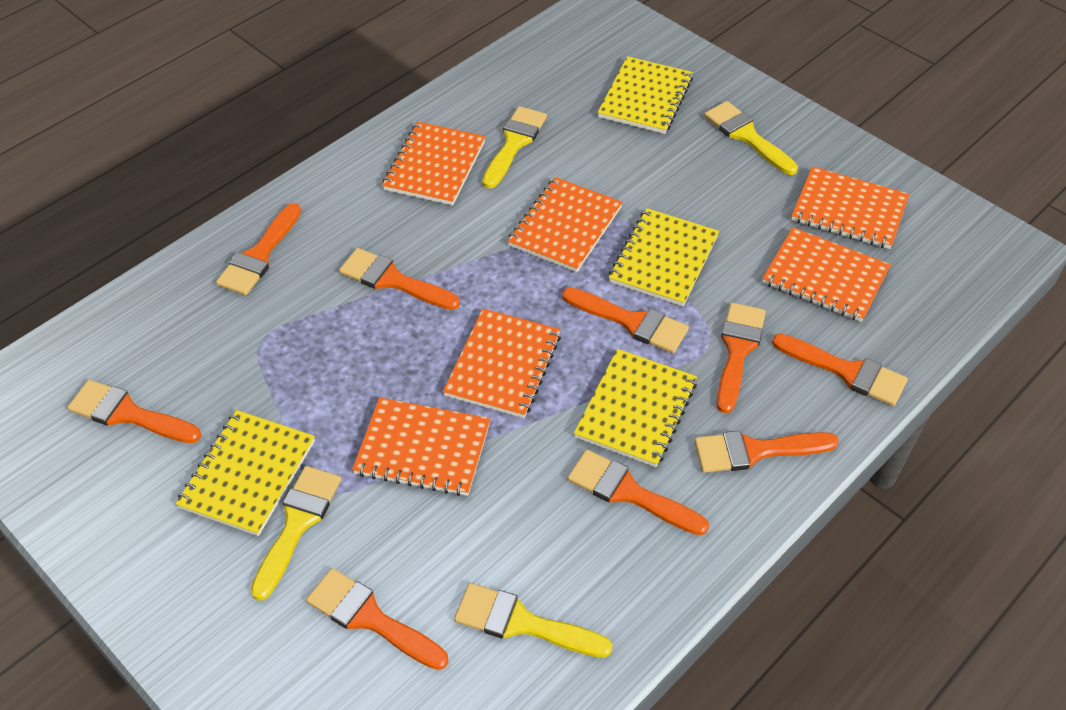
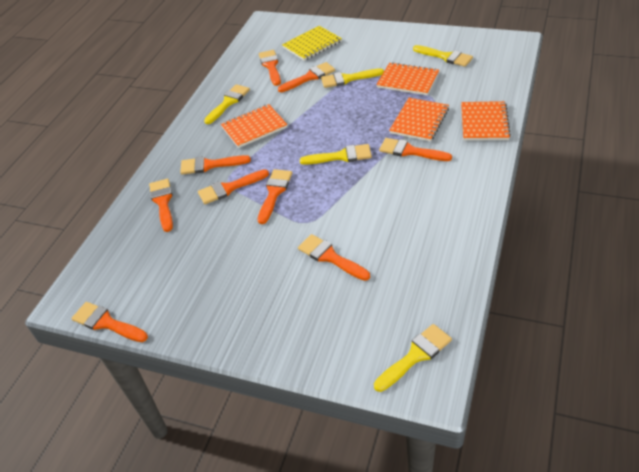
orange notebook: [352,397,491,496] [382,122,485,205] [443,309,561,418] [508,177,623,272] [762,227,891,322] [791,166,909,249] = 6 -> [221,104,287,148] [376,62,439,95] [389,98,449,142] [461,101,511,141] = 4
yellow brush: [251,466,341,601] [454,583,613,658] [482,106,547,189] [704,101,798,175] = 4 -> [204,84,250,124] [300,144,372,165] [321,68,384,88] [374,324,452,392] [413,45,473,67] = 5
yellow notebook: [175,410,315,536] [574,349,697,467] [598,56,693,134] [609,208,719,306] = 4 -> [282,26,342,61] = 1

